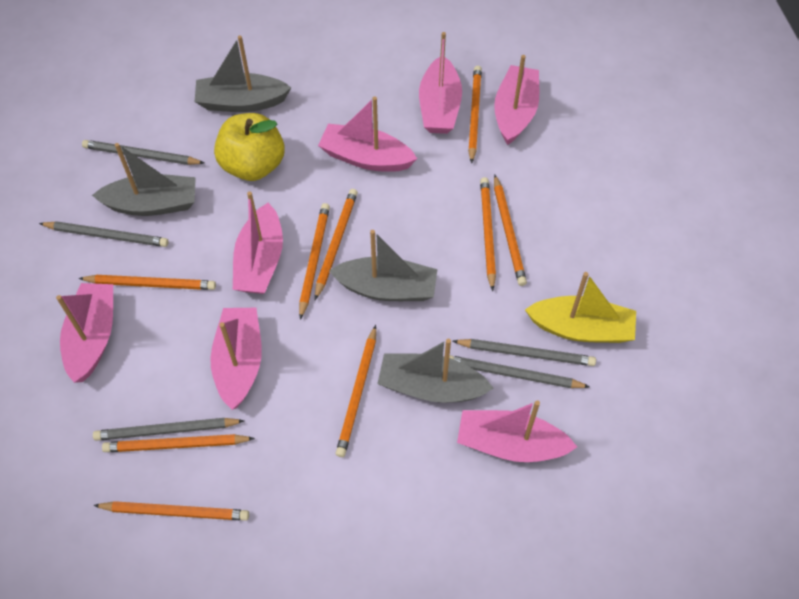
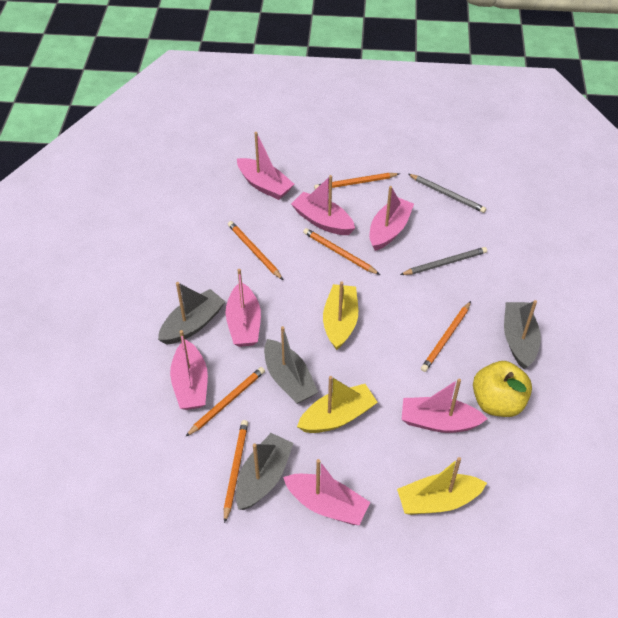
grey pencil: [39,221,168,247] [82,140,204,165] [93,418,244,441] [449,355,590,388] [453,339,596,366] = 5 -> [400,247,487,275] [408,174,486,213] = 2
orange pencil: [78,275,216,290] [93,501,249,521] [102,434,255,452] [299,203,330,320] [315,189,358,300] [336,325,376,457] [468,66,482,164] [480,177,496,291] [494,175,527,286] = 9 -> [185,367,265,437] [224,420,248,523] [228,221,283,280] [303,228,380,275] [314,173,399,189] [421,301,471,372] = 6
yellow boat: [525,272,636,343] = 1 -> [297,376,378,433] [323,282,358,350] [397,457,487,515] = 3

